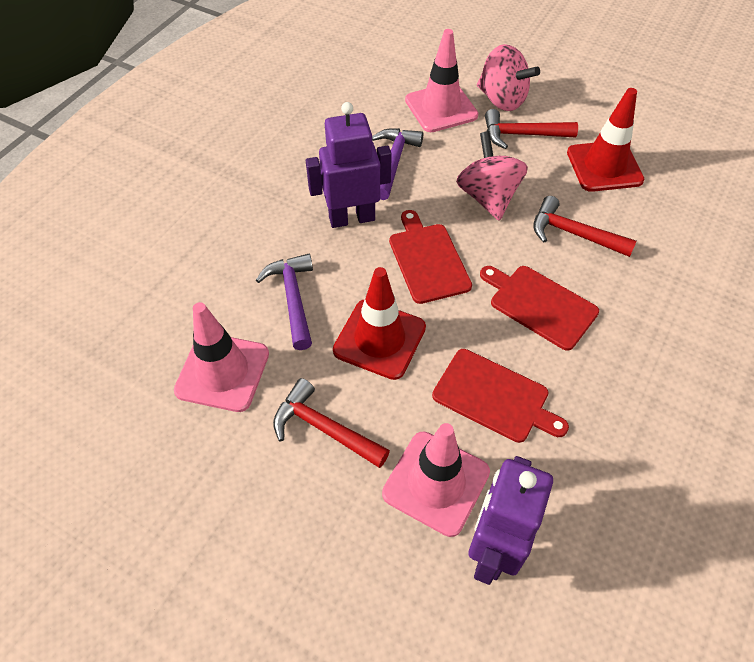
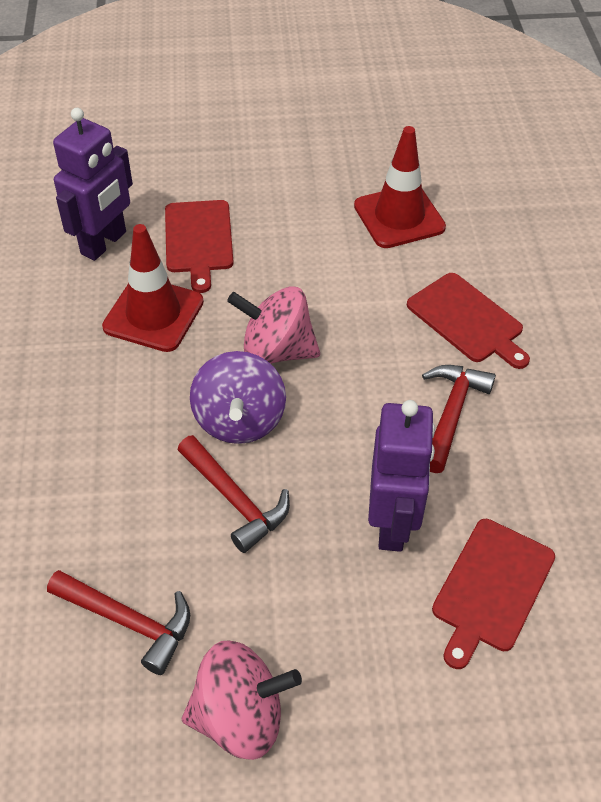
pink traffic cone: [174,302,269,412] [382,423,490,537] [405,29,478,132] = 3 -> none = 0
purple hammer: [256,254,313,350] [372,128,423,200] = 2 -> none = 0
purple spinning top: none = 0 -> [190,351,286,444] = 1

